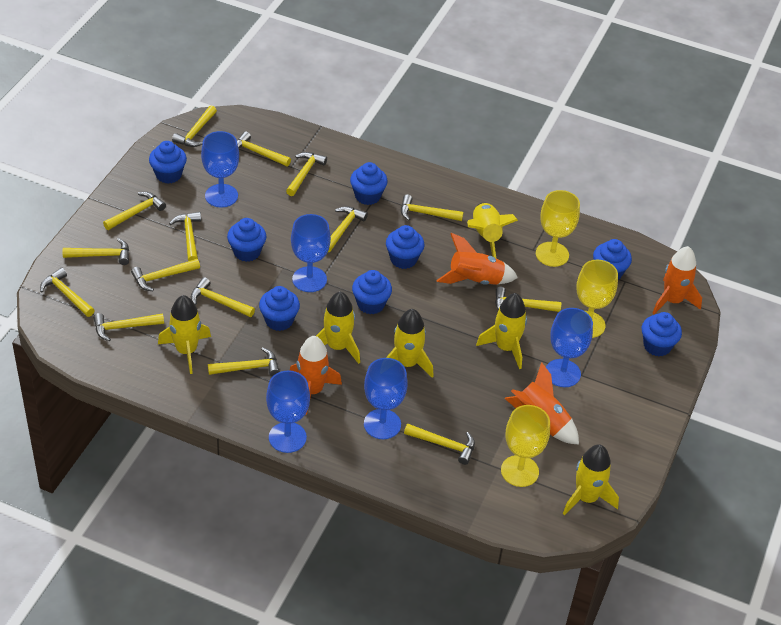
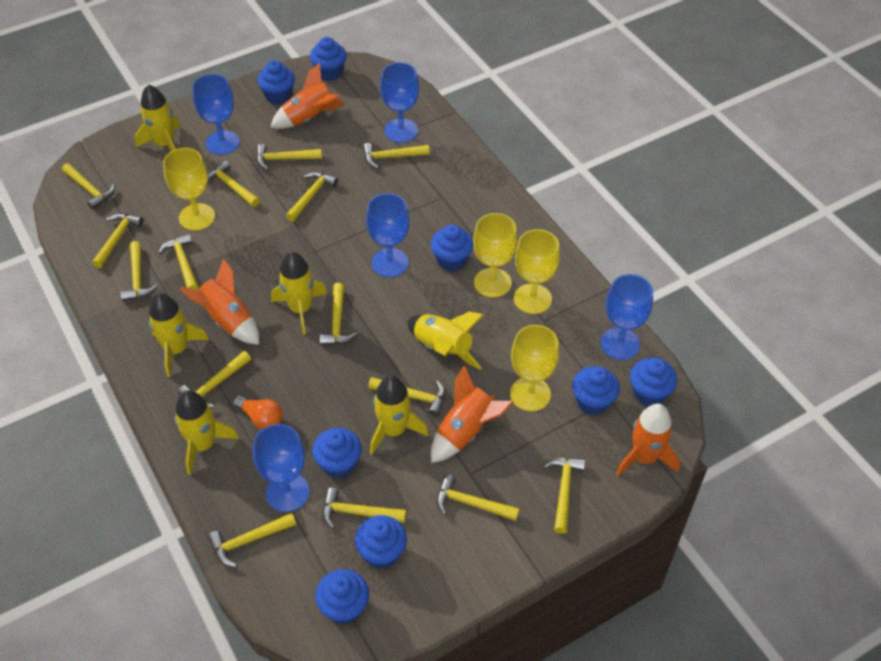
orange light bulb: none = 0 -> [233,395,283,430] = 1
yellow goblet: [501,405,550,487] [536,190,580,267] [577,260,618,338] = 3 -> [163,148,215,231] [473,213,518,298] [510,325,559,412] [514,229,560,314] = 4

